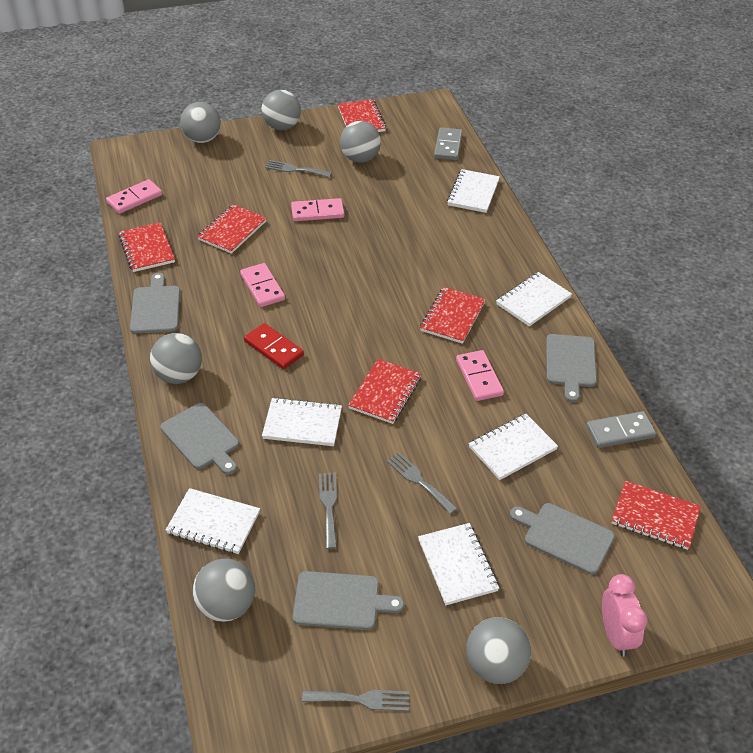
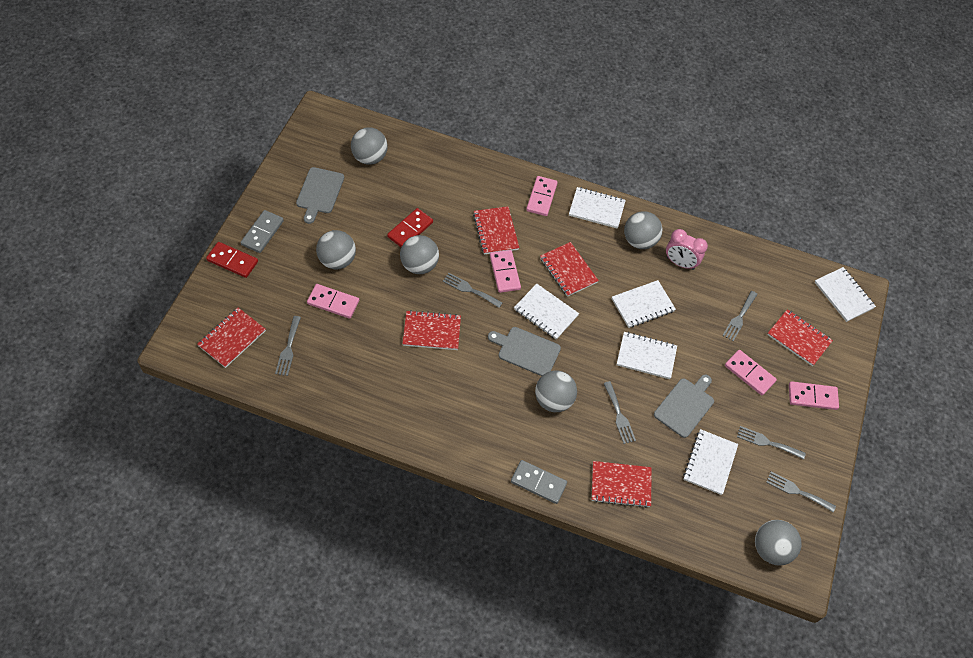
grey cutting board: [130,273,180,333] [161,403,239,475] [293,571,404,630] [510,503,615,574] [546,334,597,402] = 5 -> [296,167,344,224] [488,327,561,376] [654,375,714,438] = 3
grey fork: [265,160,332,177] [302,690,409,711] [319,472,337,549] [387,452,458,514] = 4 -> [275,316,301,376] [443,273,503,308] [603,381,636,444] [722,291,758,341] [737,426,806,459] [766,472,836,512] = 6
pink domino: [106,179,162,214] [240,263,285,307] [291,198,344,221] [456,350,504,401] = 4 -> [307,284,359,319] [490,250,521,293] [526,176,558,216] [725,350,777,395] [789,381,839,410] = 5
red domino: [244,323,304,369] = 1 -> [206,242,258,278] [387,208,433,247] = 2

